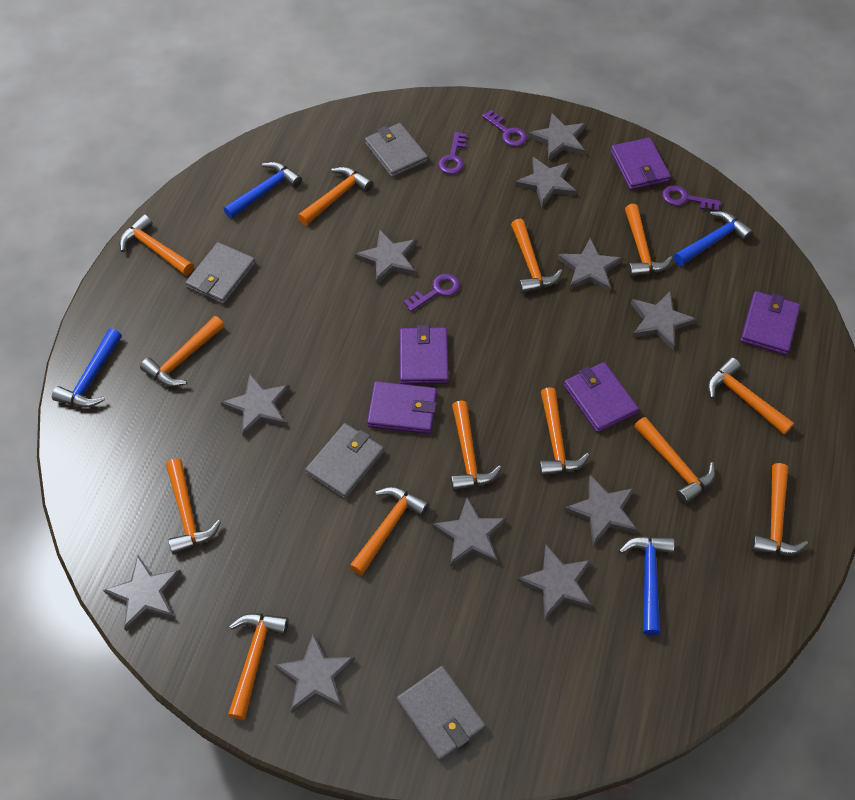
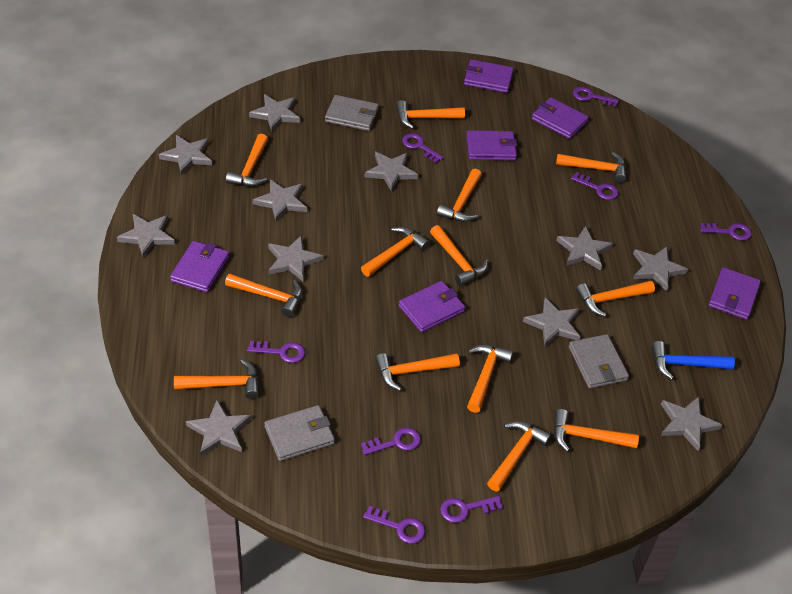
blue hammer: [52,328,122,407] [224,162,302,219] [619,536,675,635] [673,211,753,266] = 4 -> [652,341,735,380] = 1
grey wallet: [185,242,256,304] [305,423,384,499] [365,123,428,178] [397,666,486,761] = 4 -> [264,405,335,461] [325,95,379,131] [569,334,629,389] = 3
purple key: [404,274,460,312] [438,132,467,174] [482,110,527,147] [662,185,721,211] = 4 -> [247,341,305,363] [361,427,421,455] [363,506,425,544] [402,133,444,163] [440,496,503,523] [571,172,619,200] [573,87,619,107] [700,223,751,241] = 8
purple wallet: [367,381,437,434] [400,325,449,384] [564,362,639,433] [611,138,671,190] [740,291,800,355] = 5 -> [170,241,230,292] [399,281,465,332] [464,59,514,93] [466,130,517,161] [532,97,589,139] [709,267,761,320] = 6

